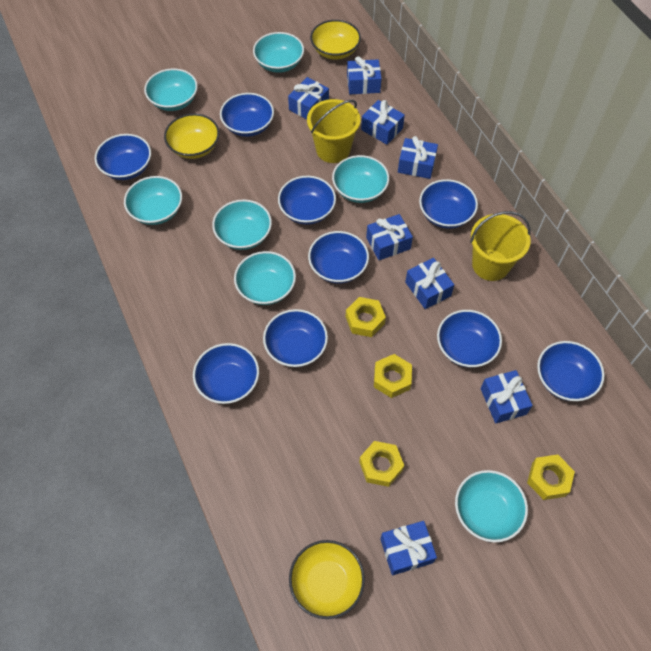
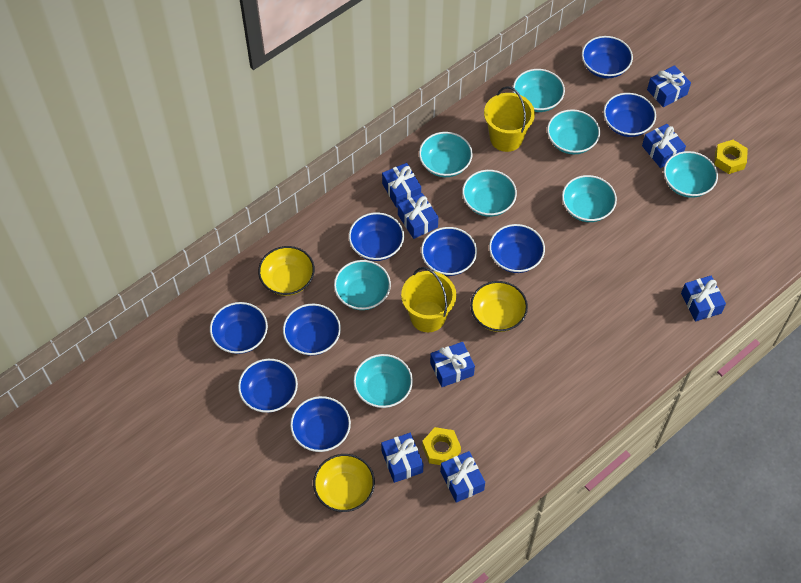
turquoise bowl: [124,176,182,225] [144,68,198,111] [212,199,272,250] [234,251,296,305] [253,32,304,73] [332,155,389,203] [455,470,528,542] = 7 -> [334,260,391,310] [353,354,413,408] [419,132,473,177] [462,170,517,217] [513,69,565,112] [547,109,600,154] [562,175,617,222] [664,151,718,198] = 8
yellow nut: [346,297,386,337] [359,441,404,487] [374,354,412,398] [527,454,575,500] = 4 -> [422,427,461,465] [714,140,748,174] = 2

